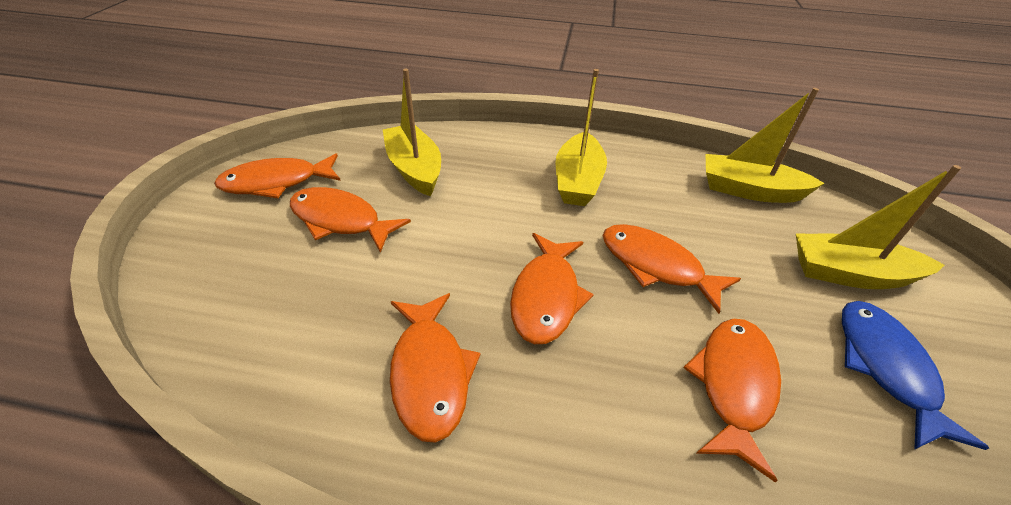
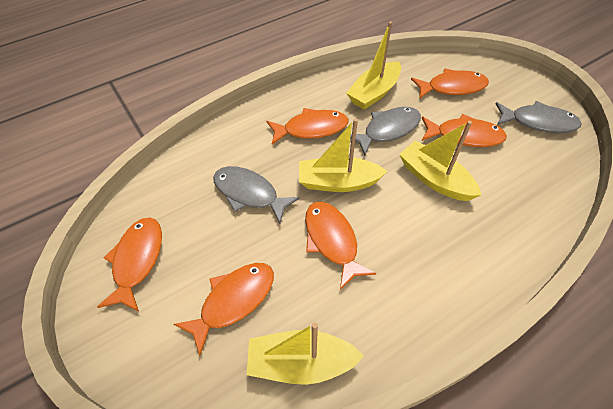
blue fish: [842,301,989,450] = 1 -> none = 0
grey fish: none = 0 -> [213,166,300,224] [350,107,421,156] [495,101,582,133] = 3

